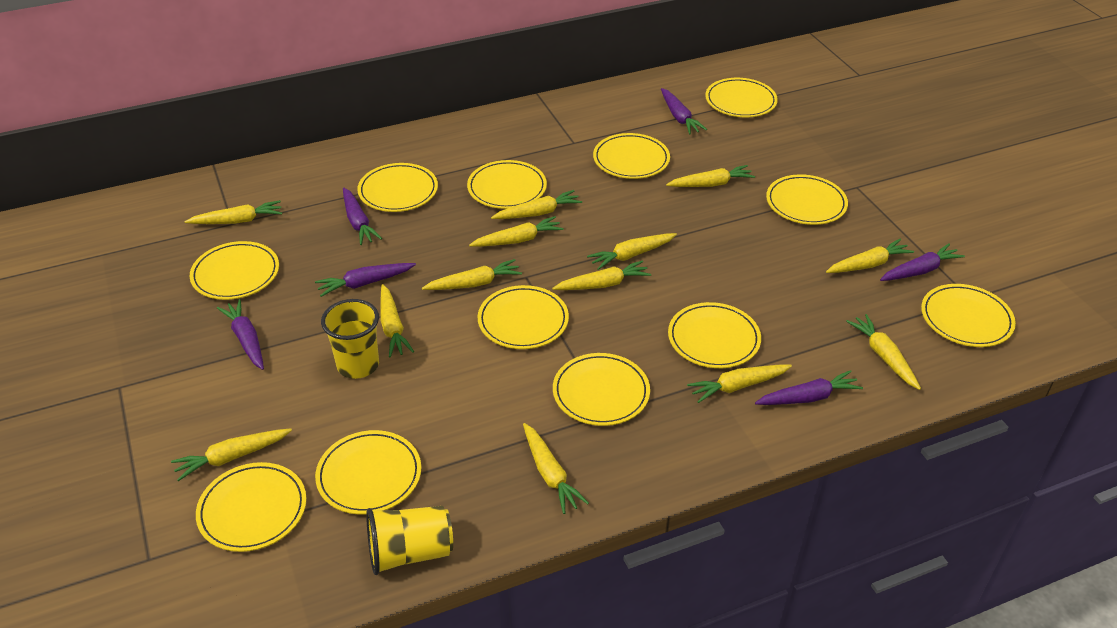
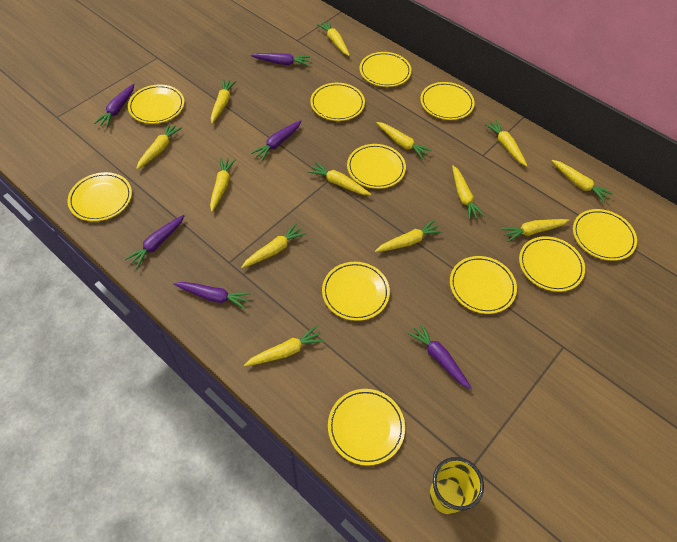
yellow cup: [321,299,379,379] [366,506,453,575] = 2 -> [430,457,484,514] = 1
yellow plate: [190,241,279,300] [196,462,306,552] [315,430,421,515] [357,163,438,212] [467,160,547,209] [477,285,569,349] [553,353,650,426] [593,133,670,179] [668,302,761,368] [705,78,778,117] [766,174,848,225] [921,284,1016,347] = 12 -> [67,172,132,221] [128,85,184,124] [310,83,365,121] [322,262,390,321] [328,389,405,466] [347,144,406,189] [360,52,412,87] [420,82,475,120] [450,256,517,314] [519,236,585,292] [573,209,637,261] = 11

